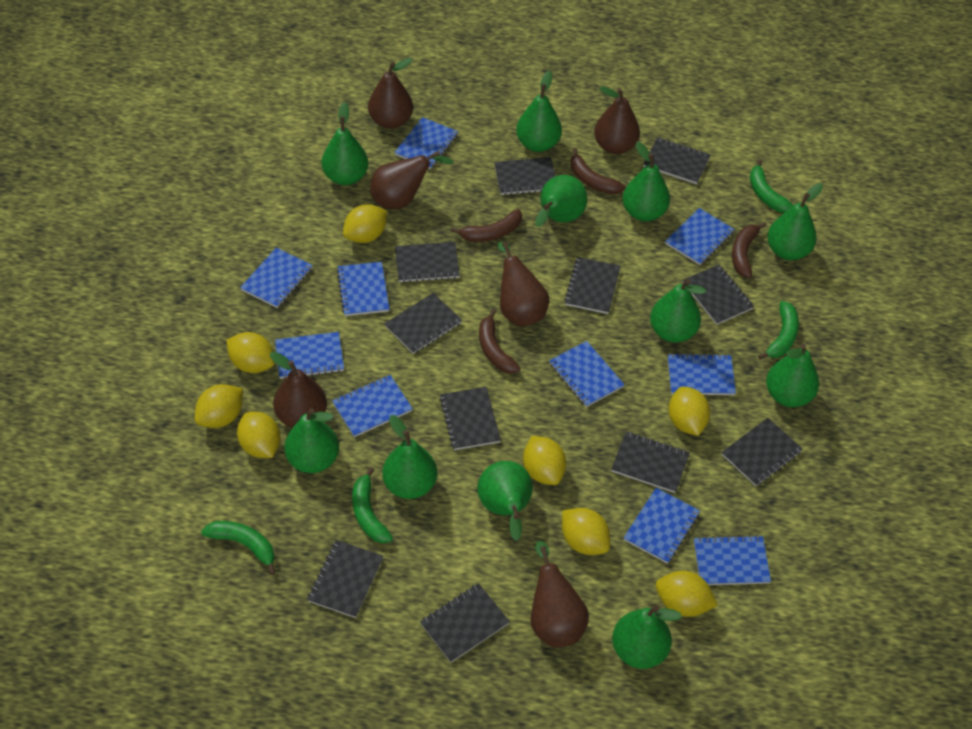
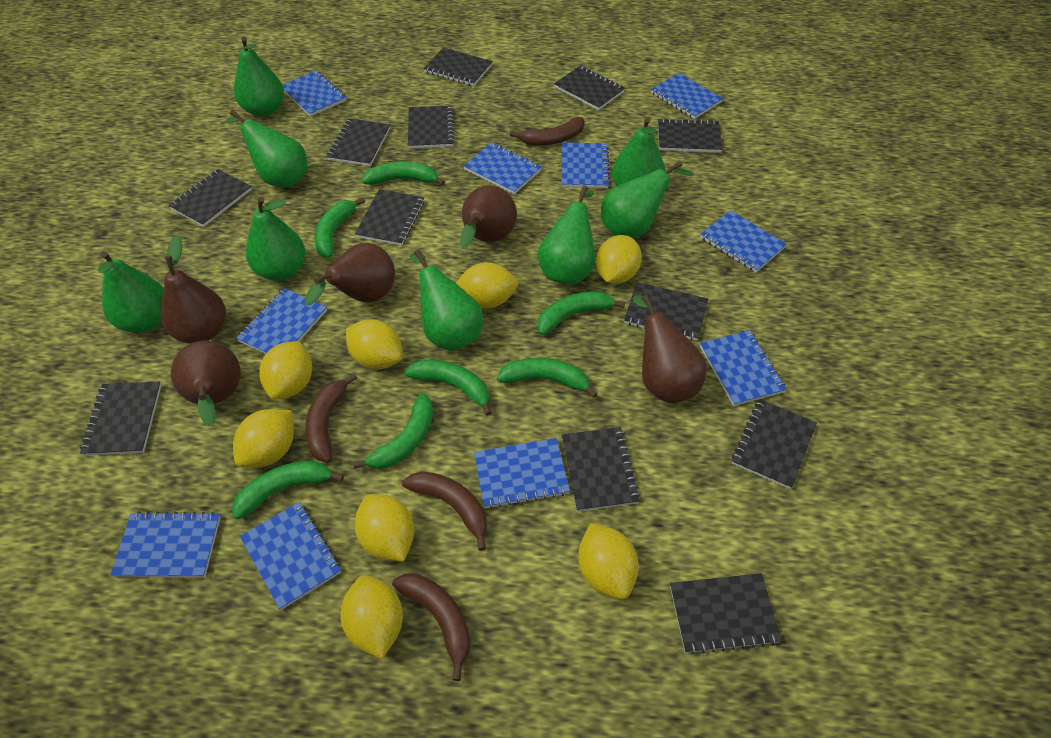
black notebook: [307,540,383,618] [385,293,462,354] [395,242,460,283] [420,583,510,663] [440,387,501,450] [494,157,555,195] [564,257,621,314] [611,431,690,493] [643,137,711,184] [683,265,754,325] [722,418,802,486] = 11 -> [80,381,161,456] [168,169,252,227] [327,119,390,166] [355,189,424,246] [408,105,455,149] [424,48,493,86] [554,66,625,110] [562,427,640,512] [624,282,708,341] [658,118,723,153] [670,573,782,655] [732,399,817,489] = 12
brown pear: [270,352,327,428] [368,58,413,129] [370,151,453,209] [497,242,549,327] [530,541,589,647] [594,86,640,154] = 6 -> [161,236,226,344] [171,340,241,427] [304,243,395,305] [460,186,517,248] [632,295,707,403] = 5
green banana: [201,521,276,575] [352,467,393,543] [750,159,794,213] [758,301,799,360] = 4 -> [232,461,344,520] [315,197,365,258] [353,393,433,469] [362,162,445,186] [404,360,492,416] [497,358,597,398] [537,291,625,335] = 7
green pear: [284,408,339,473] [322,102,368,185] [382,415,437,499] [477,461,533,541] [516,71,562,152] [535,175,587,227] [612,605,682,669] [623,142,670,222] [650,279,706,343] [766,343,819,407] [767,183,823,260] = 11 -> [98,251,164,333] [226,110,308,188] [234,37,284,117] [246,197,306,281] [410,250,483,351] [538,185,595,285] [601,161,693,238] [612,117,665,186] = 8

